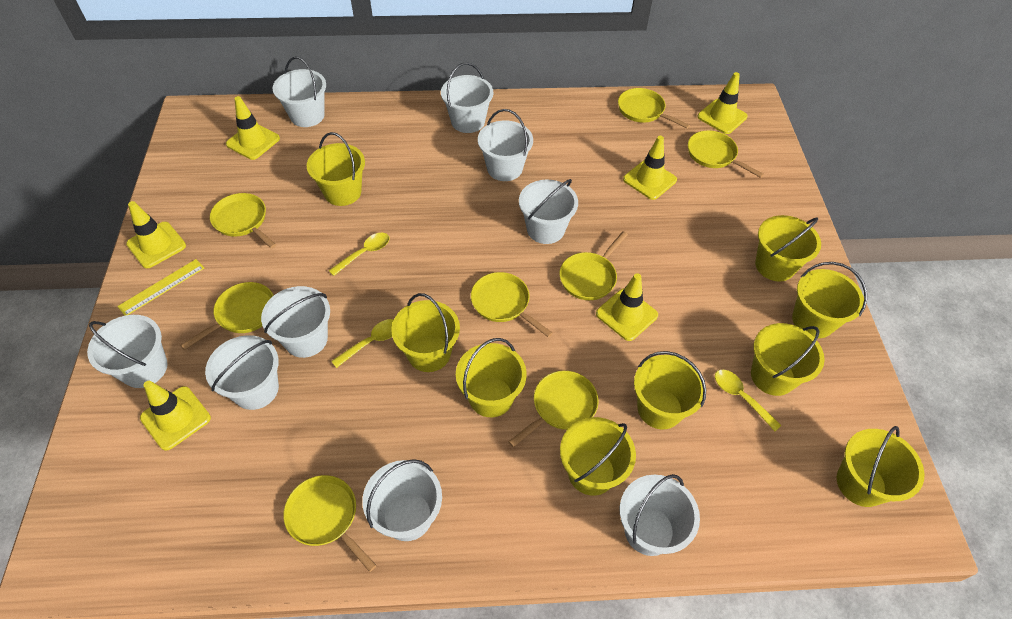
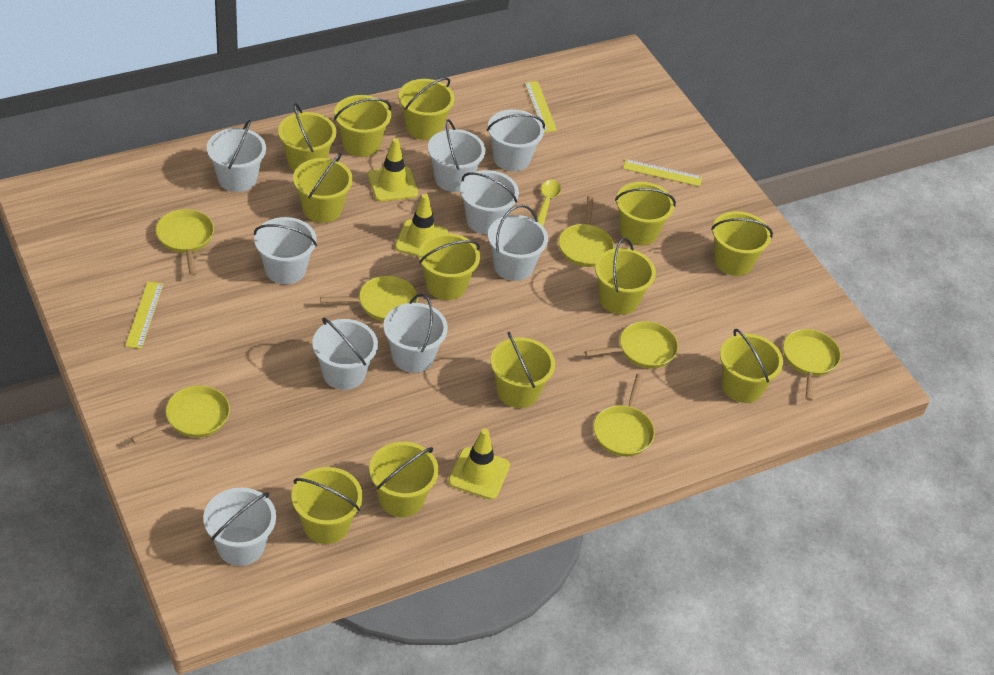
yellow bucket: [307,132,365,206] [391,293,460,372] [456,338,527,417] [560,417,636,496] [634,351,706,429] [751,323,825,396] [755,215,821,281] [792,262,867,338] [837,426,925,507] = 9 -> [278,103,336,172] [292,467,363,544] [293,153,353,223] [334,95,391,157] [369,442,439,517] [398,77,455,140] [419,233,480,300] [490,331,555,408] [595,238,656,315] [615,182,676,246] [711,211,773,276] [720,329,783,403] = 12
yellow pan: [180,282,274,350] [210,193,276,248] [283,475,376,572] [471,272,553,337] [508,371,599,447] [559,231,628,300] [618,88,690,129] [688,130,764,178] = 8 -> [131,386,230,443] [156,209,214,276] [320,276,418,321] [559,196,614,267] [585,321,678,368] [593,374,655,457] [783,329,841,401] = 7
yellow ruler: [117,259,204,316] = 1 -> [125,282,163,349] [524,81,557,132] [623,159,702,186] = 3
yellow spoon: [329,233,389,276] [331,319,394,368] [715,370,782,431] = 3 -> [537,180,561,226] = 1
yellow traffic cone: [126,201,186,268] [140,381,211,451] [226,96,280,160] [596,273,658,341] [623,136,677,200] [697,72,748,134] = 6 -> [368,138,418,202] [395,194,448,257] [448,428,510,500] = 3

